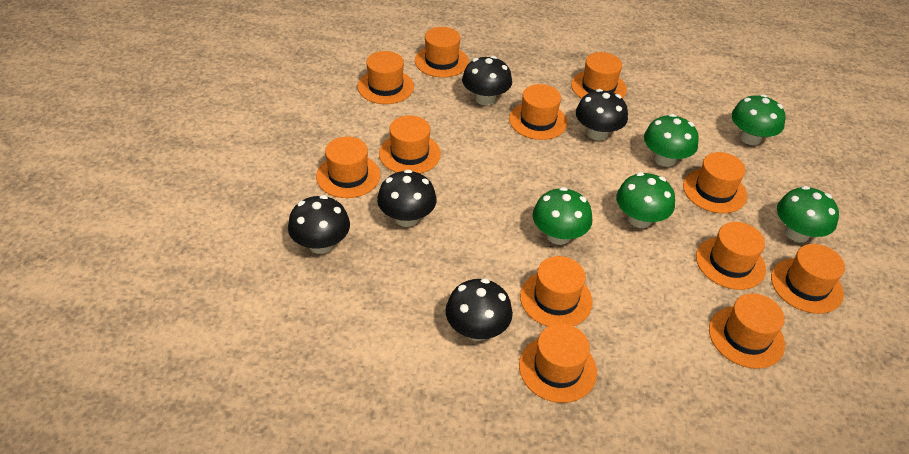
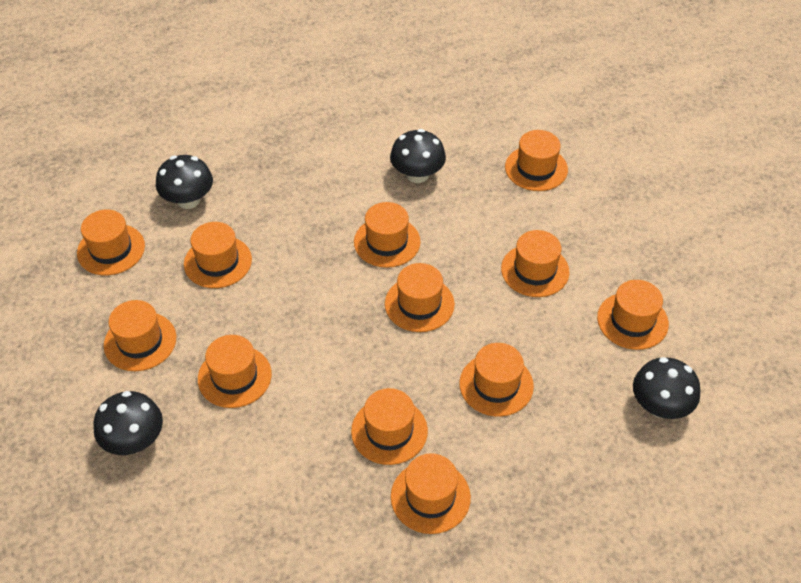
black mushroom: [288,195,350,254] [377,169,437,227] [445,278,513,341] [462,56,512,105] [576,89,628,141] = 5 -> [93,391,163,455] [156,155,213,209] [390,129,446,183] [633,357,700,419] = 4
green mushroom: [533,187,592,245] [616,172,675,228] [644,114,699,167] [731,94,786,145] [777,186,839,242] = 5 -> none = 0

